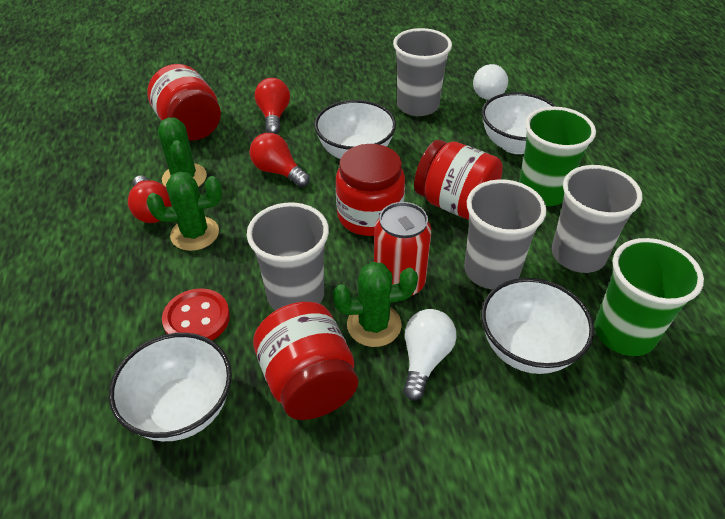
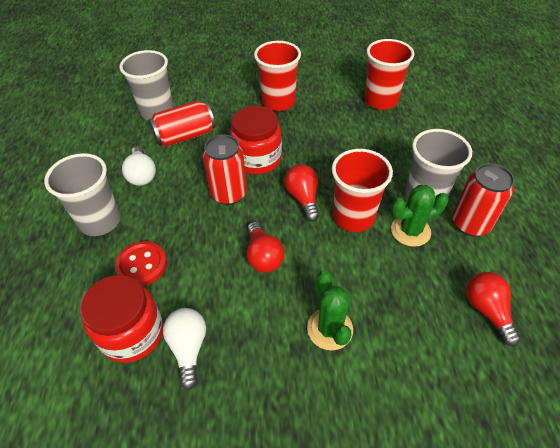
green cactus: [147,172,222,251] [158,118,207,187] [333,262,418,347] = 3 -> [307,270,353,350] [391,185,449,247] = 2
green cup: [519,107,596,206] [595,238,704,356] = 2 -> none = 0
grey cup: [247,202,329,311] [393,28,452,116] [464,179,547,289] [552,165,642,273] = 4 -> [44,153,121,236] [120,50,174,121] [405,129,472,200] = 3
red can: [374,202,431,296] = 1 -> [149,101,215,147] [203,134,247,205] [452,163,515,236] = 3
red cup: none = 0 -> [254,41,301,111] [332,149,393,232] [365,39,414,110] = 3
red jar: [147,64,221,141] [253,302,358,420] [336,144,405,236] [414,140,503,220] = 4 -> [80,275,163,363] [230,106,282,175] = 2
white bowl: [109,333,232,441] [314,100,396,159] [481,278,594,374] [482,92,557,154] = 4 -> none = 0

